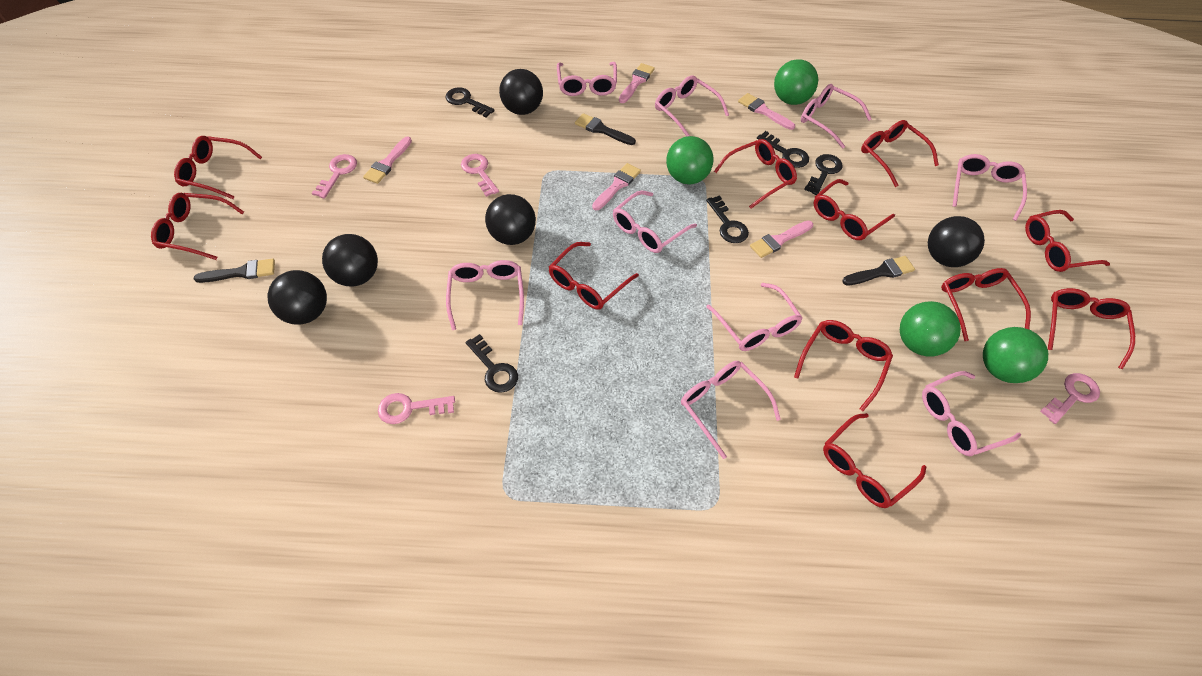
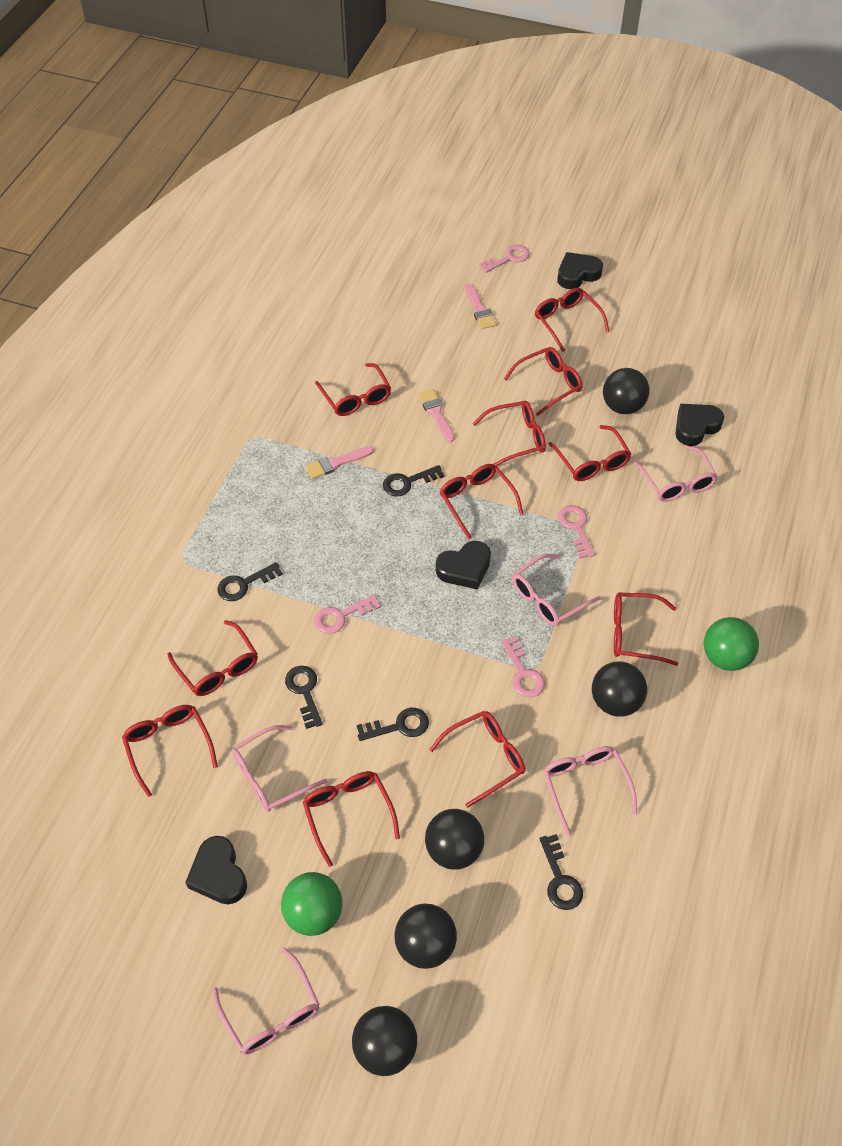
black brush: [194,259,275,283] [575,113,636,145] [842,256,915,285] = 3 -> none = 0
black heart: none = 0 -> [185,836,247,904] [436,541,491,590] [557,252,603,289] [675,404,724,446] = 4
green ball: [666,136,714,184] [774,59,818,105] [900,301,961,357] [983,327,1048,383] = 4 -> [281,872,342,936] [704,617,759,671] = 2
pink brush: [363,136,412,184] [592,163,641,210] [619,63,655,103] [738,93,795,130] [750,221,813,258] = 5 -> [305,446,374,479] [418,389,454,442] [465,283,497,329] = 3
pink glasses: [446,260,524,330] [557,62,617,96] [613,191,697,253] [655,75,729,137] [681,361,781,459] [706,283,803,351] [801,84,871,149] [922,371,1022,456] [953,154,1027,221] = 9 -> [213,948,320,1055] [232,725,328,812] [512,554,601,626] [543,746,637,836] [633,446,718,502] = 5

